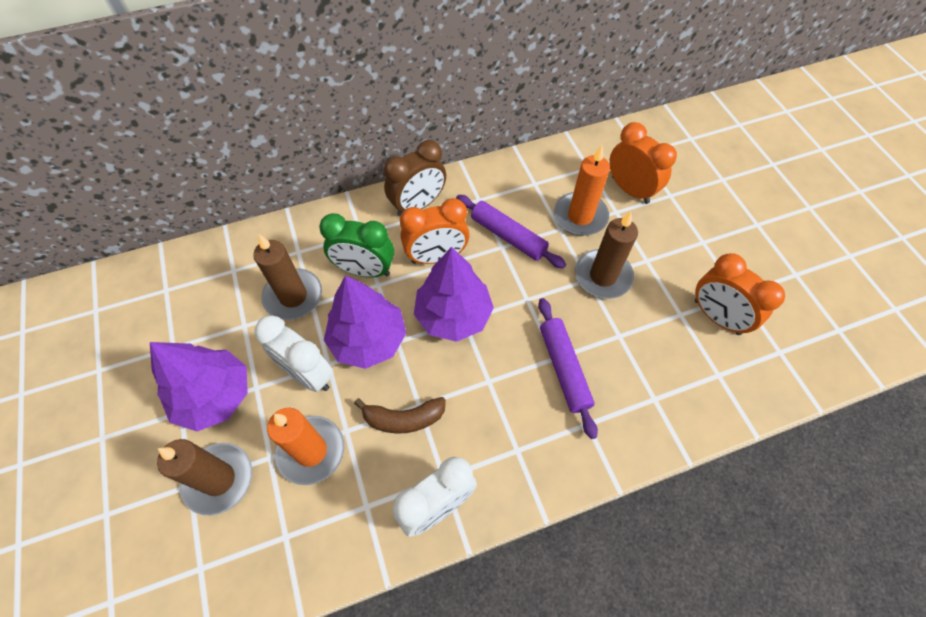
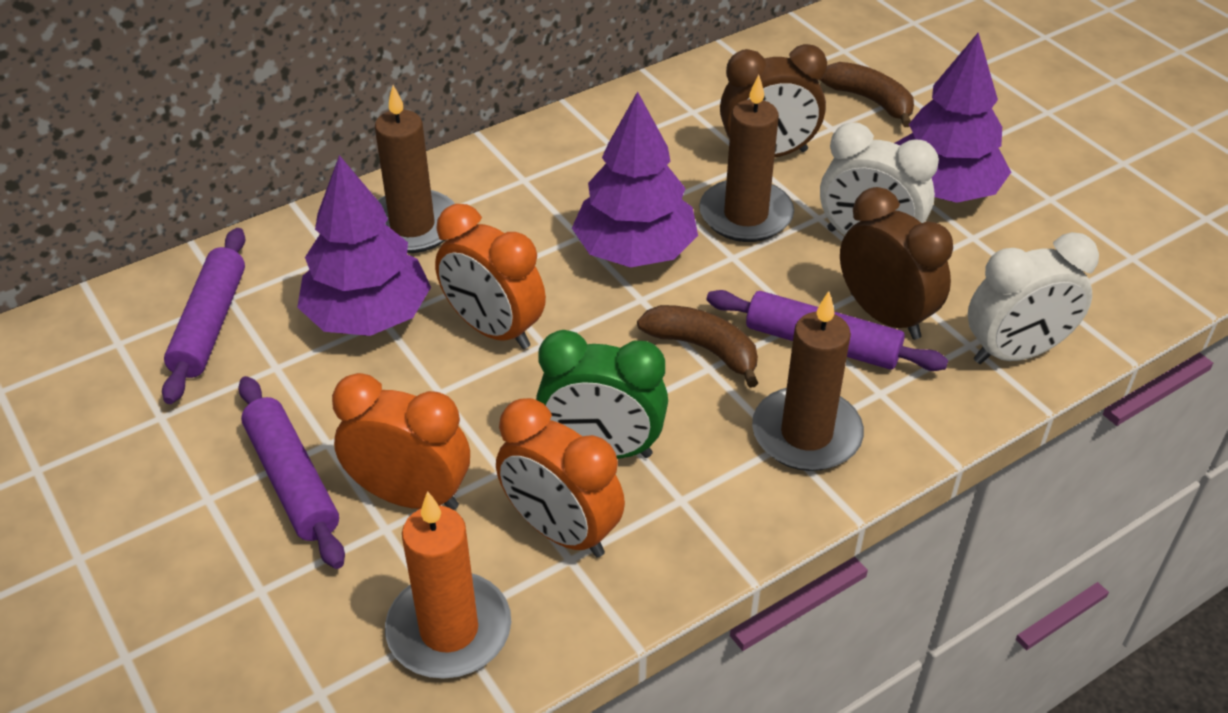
brown banana: [354,397,446,434] = 1 -> [637,305,758,388] [820,62,914,127] = 2
brown clock: [384,140,446,216] = 1 -> [720,44,827,158] [840,187,953,340] = 2
orange candle: [267,408,344,485] [554,146,610,236] = 2 -> [385,491,511,679] = 1
purple rolling pin: [456,195,566,268] [538,298,598,439] = 2 -> [162,228,245,404] [238,376,345,569] [706,290,948,371] = 3

